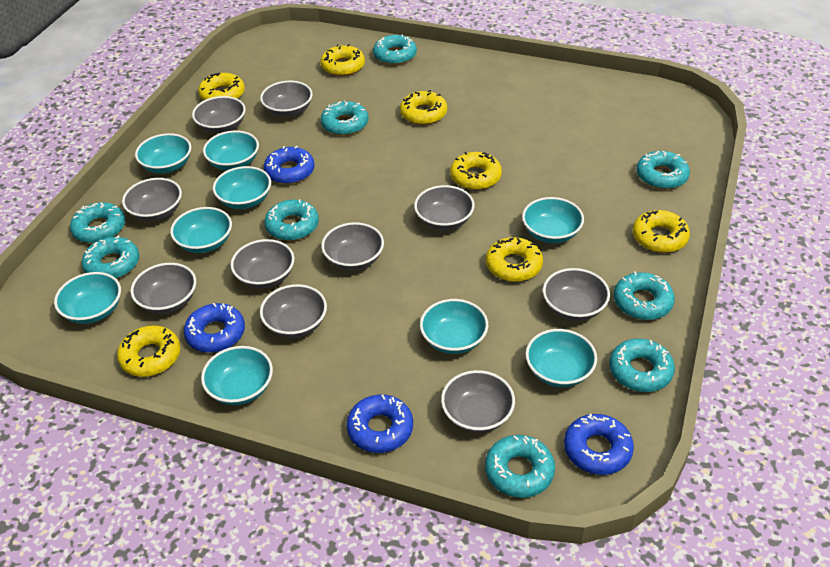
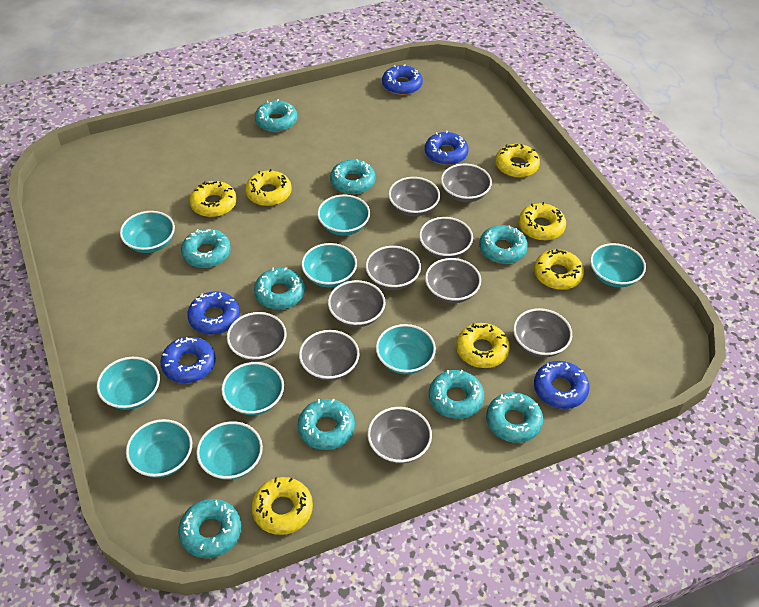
blue donut: [184,303,245,353] [264,146,315,184] [347,394,413,453] [564,413,634,475] = 4 -> [160,337,216,383] [187,291,240,335] [382,64,423,95] [425,131,469,165] [534,361,590,409] = 5

